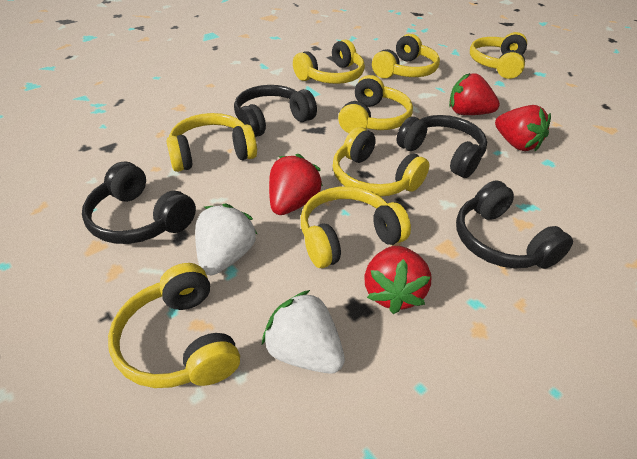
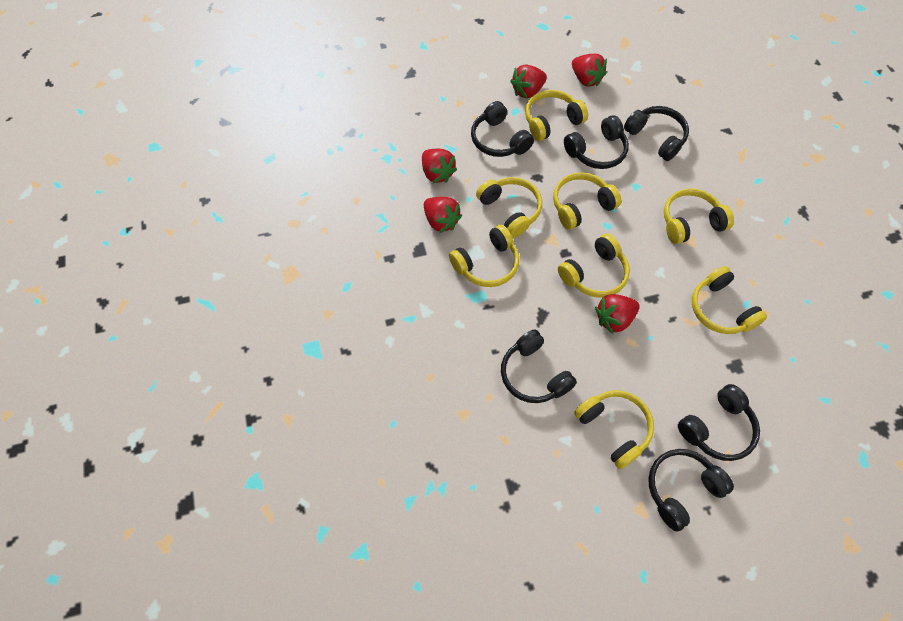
black headphones: [82,162,196,244] [234,85,317,137] [396,115,487,178] [456,180,573,269] = 4 -> [471,101,534,157] [501,330,577,403] [564,115,629,169] [624,106,689,161] [648,449,734,532] [678,384,760,461] = 6
red strawberry: [269,154,323,215] [364,246,431,314] [449,73,500,115] [495,105,551,151] = 4 -> [422,149,457,183] [424,197,462,233] [510,64,547,98] [572,54,607,86] [595,294,640,334] = 5
white strawberry: [195,203,257,275] [262,290,345,374] = 2 -> none = 0

